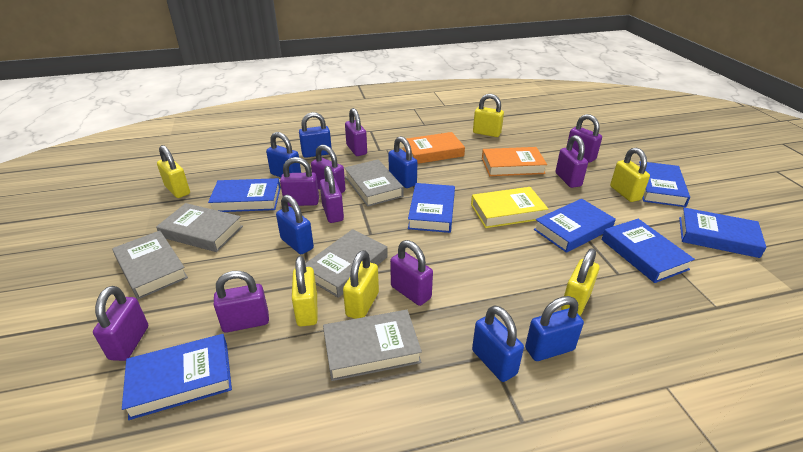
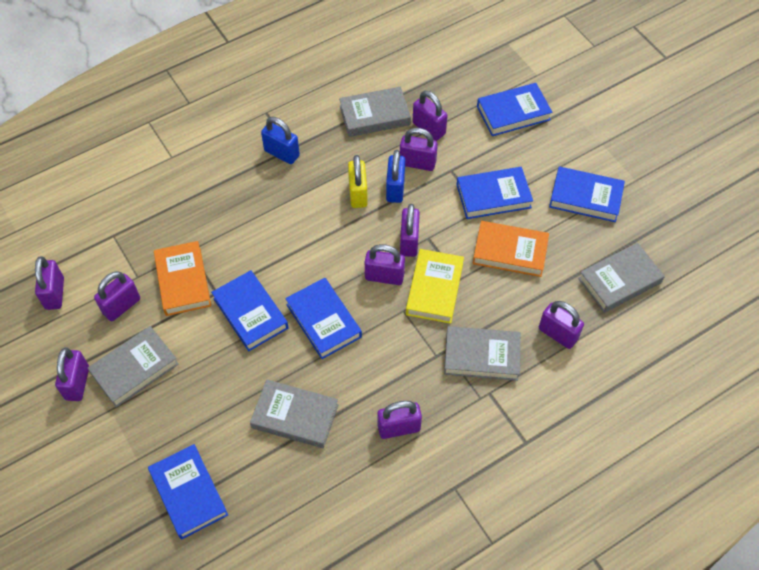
blue book: [122,334,232,420] [208,178,281,212] [408,183,455,233] [534,199,616,253] [601,219,695,283] [639,161,690,207] [679,208,767,258] = 7 -> [148,444,228,540] [211,270,289,351] [285,278,362,359] [457,167,533,219] [477,83,552,136] [549,167,625,222] = 6
blue padlock: [266,132,301,177] [276,195,314,254] [299,112,332,158] [388,136,417,188] [472,305,524,382] [525,296,584,361] = 6 -> [261,117,300,164] [386,150,405,203] = 2
yellow padlock: [157,145,190,198] [292,256,318,326] [343,250,379,319] [473,94,504,137] [561,248,599,316] [610,148,650,202] = 6 -> [348,155,368,208] = 1

